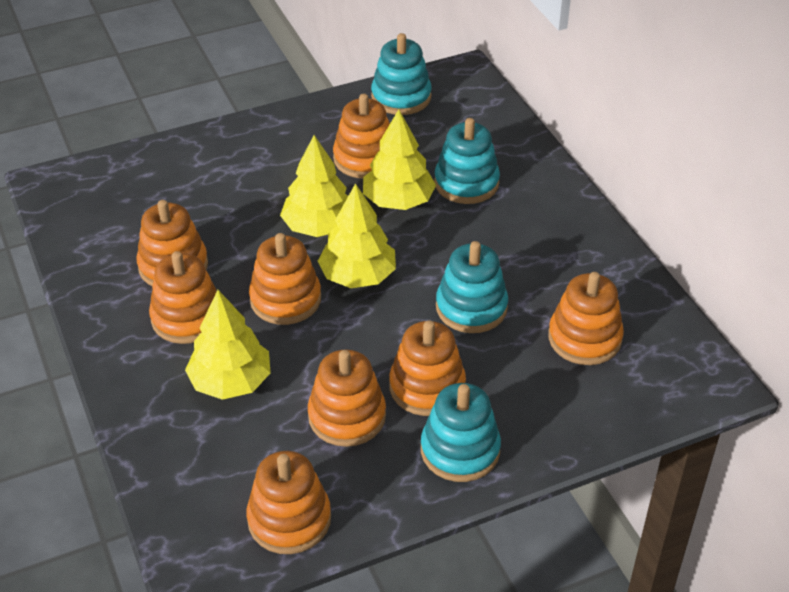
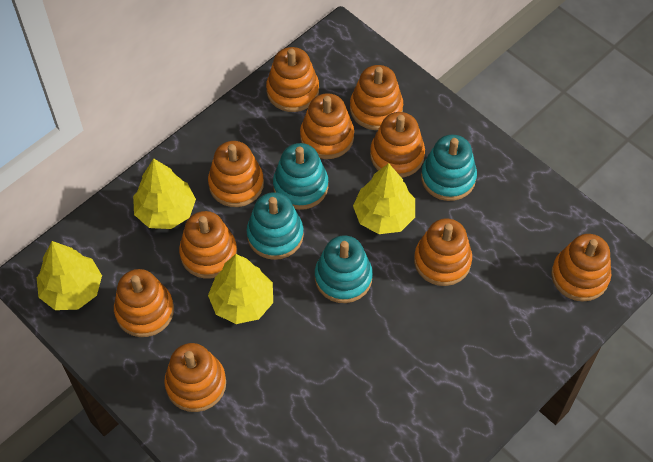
orange stacking toy: [136,200,208,286] [149,251,217,344] [247,451,331,554] [249,233,321,325] [308,349,386,447] [333,94,390,178] [389,321,466,416] [548,272,624,365] = 8 -> [114,269,174,337] [164,343,226,412] [179,211,237,279] [208,141,264,207] [266,47,319,112] [300,93,354,159] [350,65,403,130] [370,112,425,178] [414,219,472,286] [551,234,611,302] = 10

